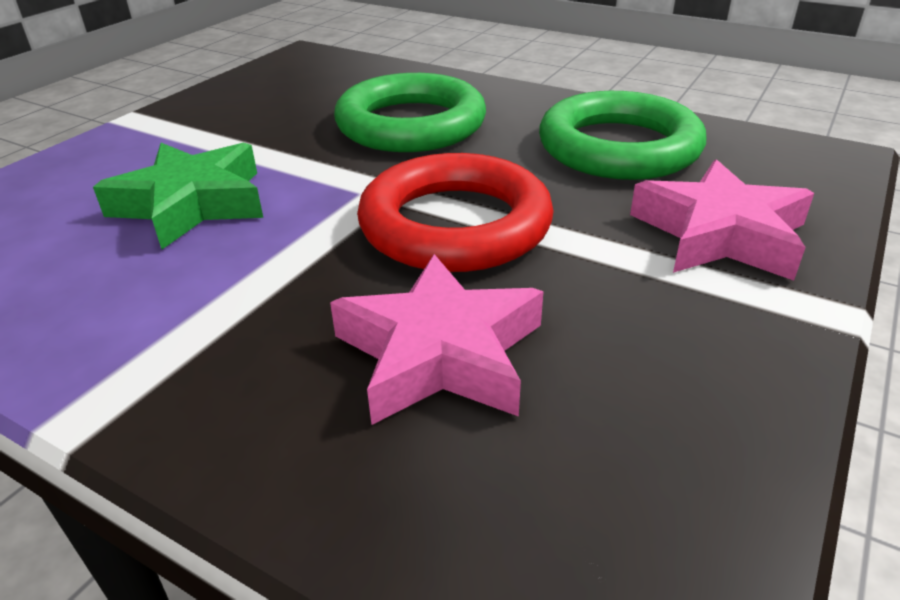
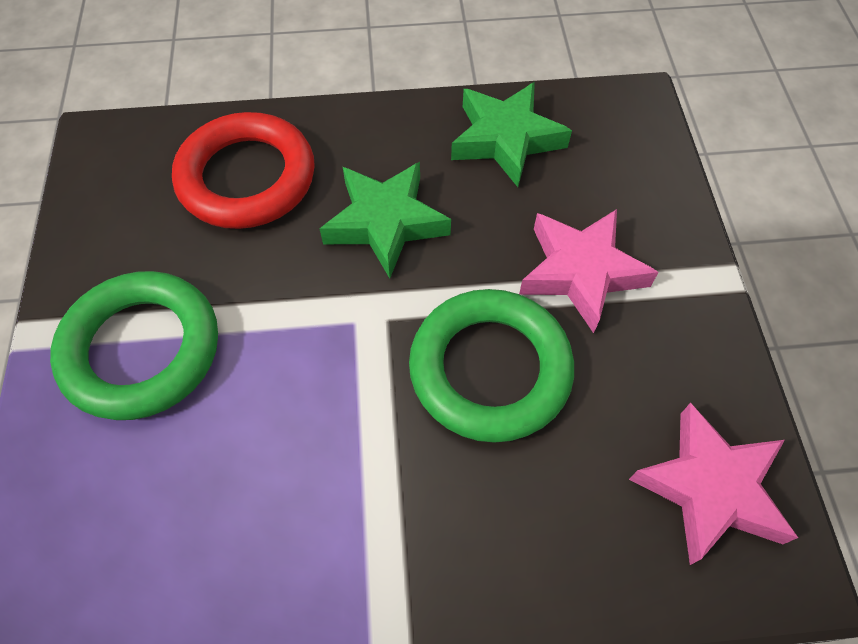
green star: [93,143,263,249] = 1 -> [320,162,451,278] [451,82,572,187] = 2

